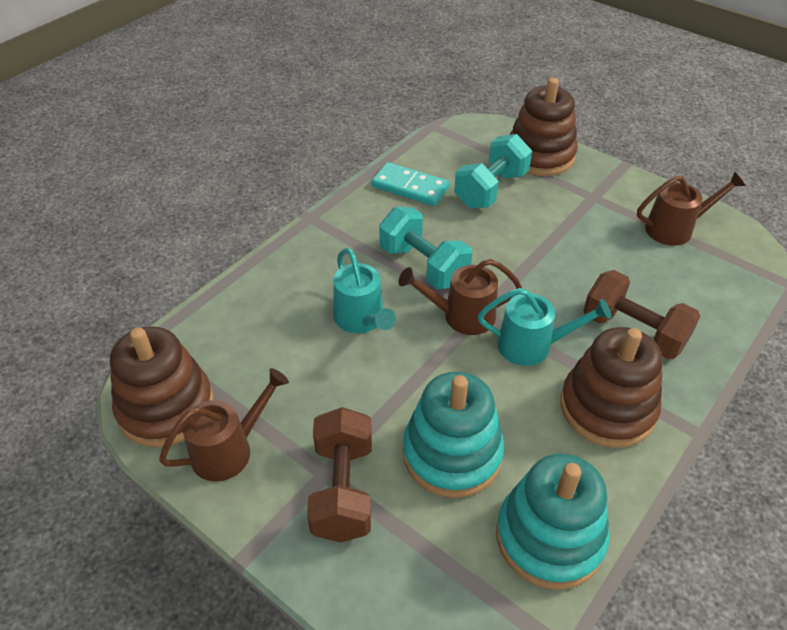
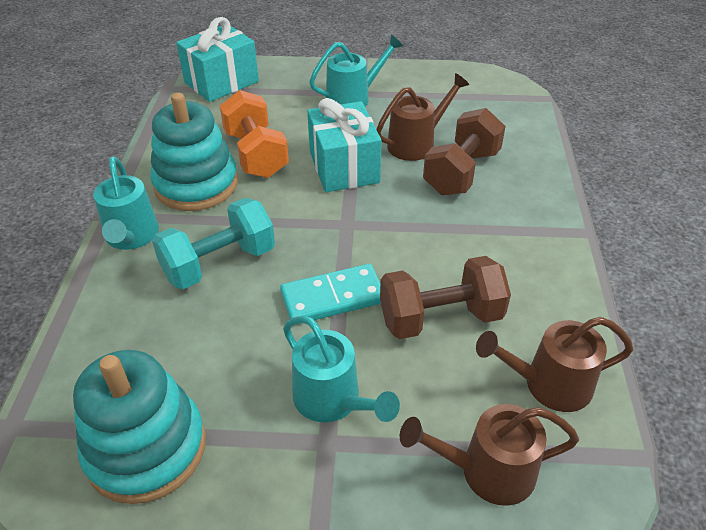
brown stacking toy: [110,327,213,447] [510,78,578,176] [560,327,663,448] = 3 -> none = 0
orange dumbbell: none = 0 -> [220,90,289,178] = 1
turquoise dumbbell: [379,207,472,289] [454,134,532,208] = 2 -> [152,198,275,289] = 1
turquoise gift: none = 0 -> [176,17,259,102] [307,98,382,192] = 2
turquoise watering can: [333,248,396,333] [478,288,611,366] = 2 -> [93,156,159,250] [283,316,400,422] [309,34,403,106] = 3

